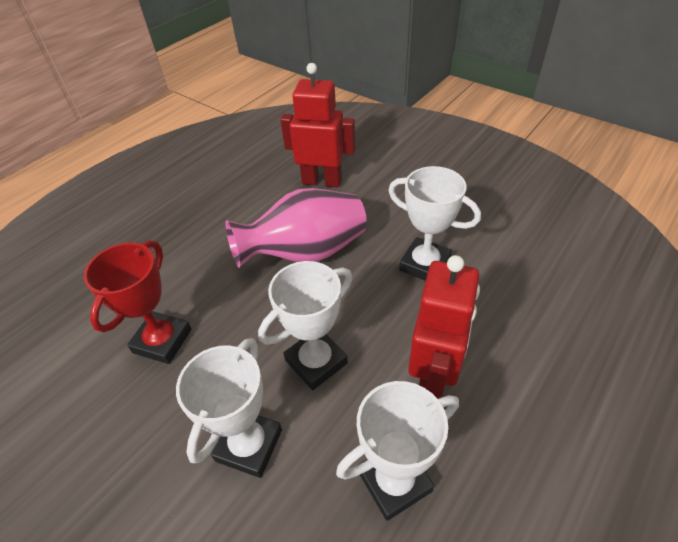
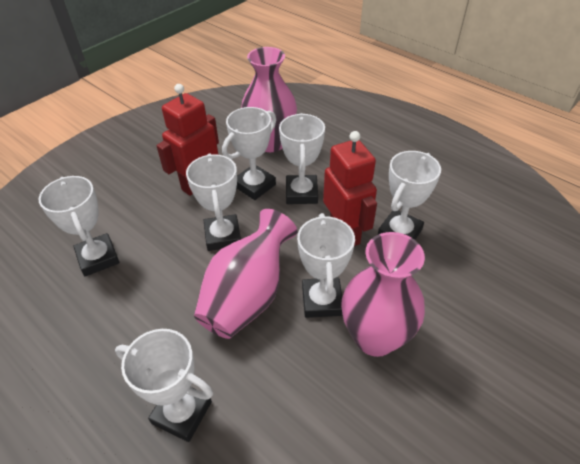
pink vase: [226,188,367,268] = 1 -> [194,209,297,339] [241,47,297,152] [341,232,425,357] = 3
red trophy: [84,240,192,364] = 1 -> none = 0
white trophy: [176,338,282,478] [258,261,352,390] [336,381,459,521] [388,166,481,281] = 4 -> [38,176,119,276] [115,329,213,442] [186,154,241,251] [222,107,276,200] [279,113,325,204] [297,213,355,318] [378,151,441,240] = 7

